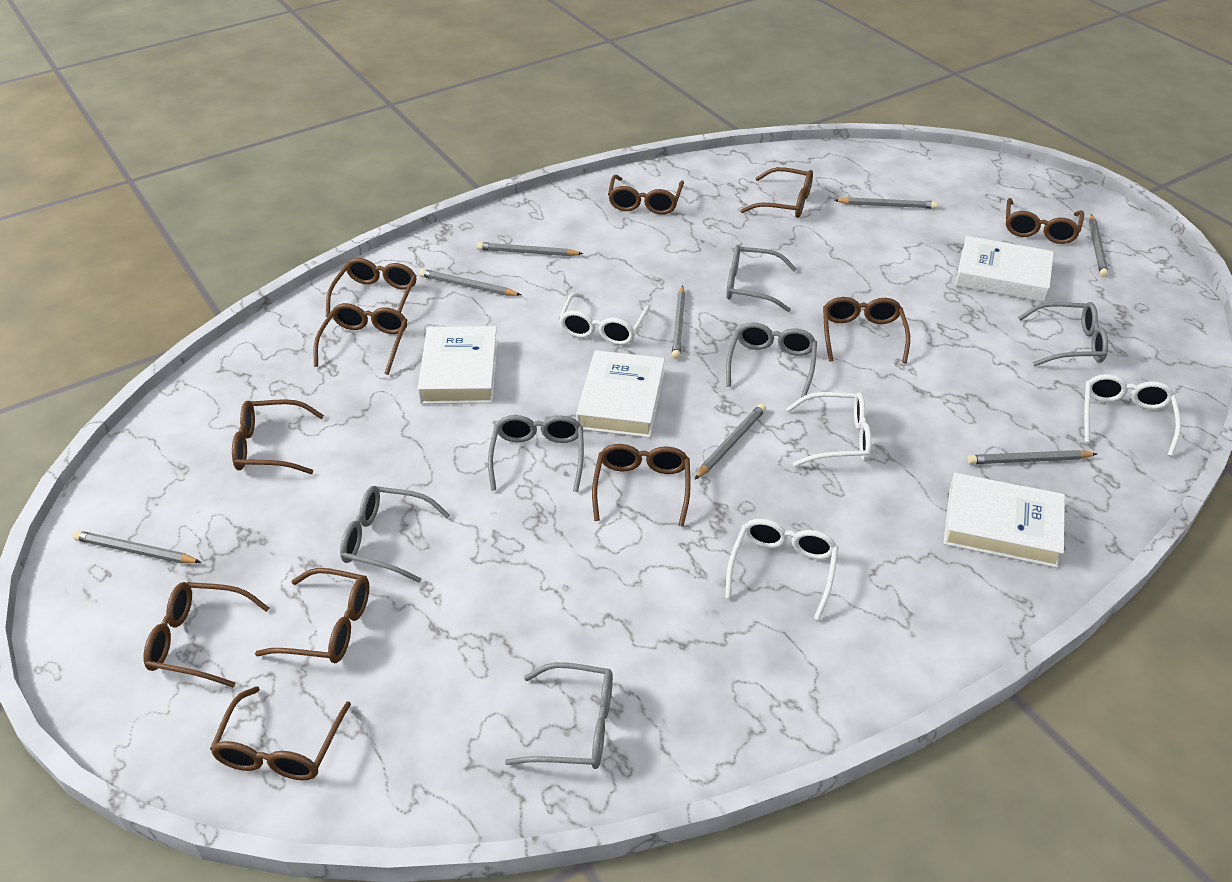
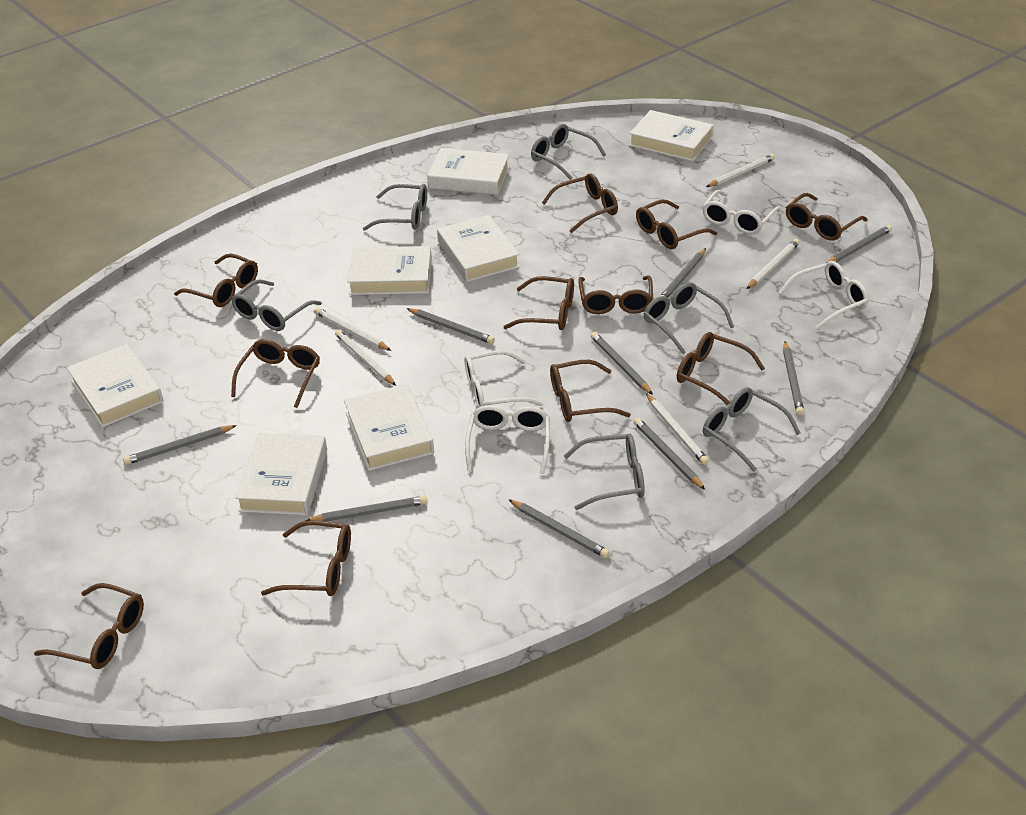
grey pencil: [72,530,201,564] [419,269,521,296] [477,242,583,256] [672,285,685,359] [694,404,766,480] [834,197,938,209] [968,450,1097,464] [1089,214,1108,277] = 8 -> [123,425,237,465] [306,496,428,522] [406,308,495,344] [508,499,610,558] [591,332,653,395] [634,418,705,490] [659,248,706,298] [783,342,804,415] [826,225,892,263] = 9
white book: [417,326,498,404] [576,350,665,438] [943,473,1065,568] [955,236,1054,302] = 4 -> [67,344,163,428] [235,433,327,515] [344,384,434,471] [348,246,432,295] [427,148,510,195] [437,215,520,282] [629,110,714,161] = 7
white pencil: none = 0 -> [315,308,391,351] [335,330,396,386] [646,393,709,465] [706,154,775,187] [747,239,800,289] = 5

